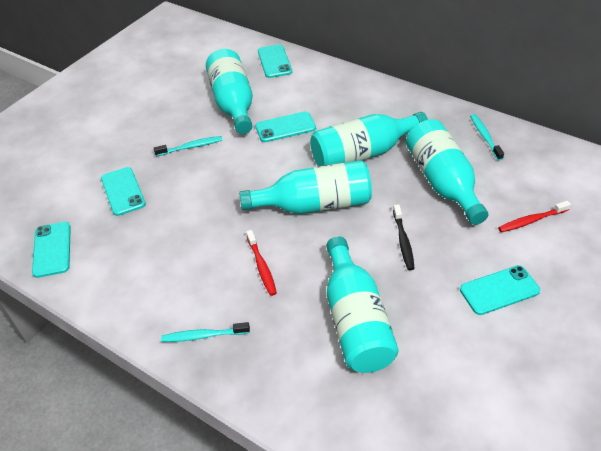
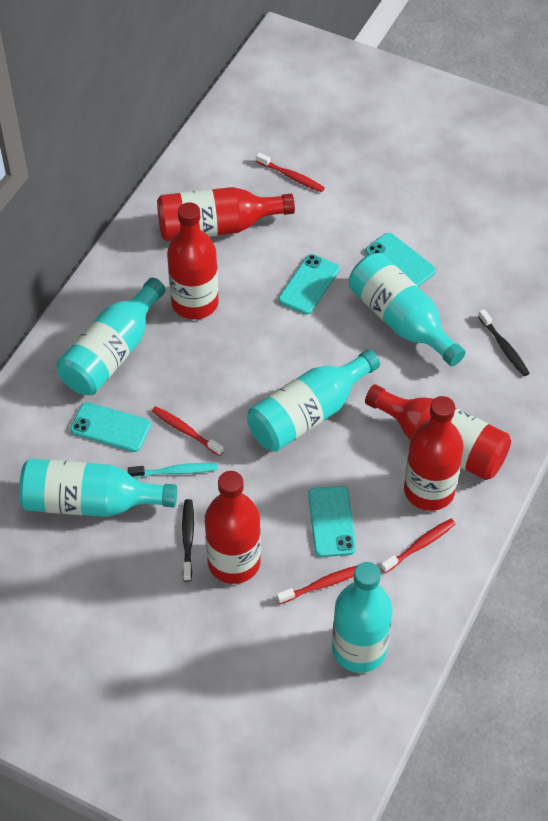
black toothbrush: [393,204,415,270] = 1 -> [182,499,194,582] [478,309,529,376] = 2
red bottle: none = 0 -> [157,187,295,241] [167,202,219,319] [205,471,261,584] [365,384,511,480] [404,396,464,511] = 5
red toothbrush: [246,230,277,296] [498,201,571,232] = 2 -> [152,406,224,456] [256,152,325,192] [276,565,358,604] [381,519,456,573] = 4
turquoise phone: [32,222,71,278] [101,167,146,216] [255,111,316,142] [258,44,292,78] [460,265,540,315] = 5 -> [70,402,151,452] [278,254,339,315] [308,486,356,557] [365,233,436,287] = 4
turquoise toothbrush: [154,136,223,156] [161,322,250,342] [470,114,504,161] = 3 -> [128,463,218,478] = 1

